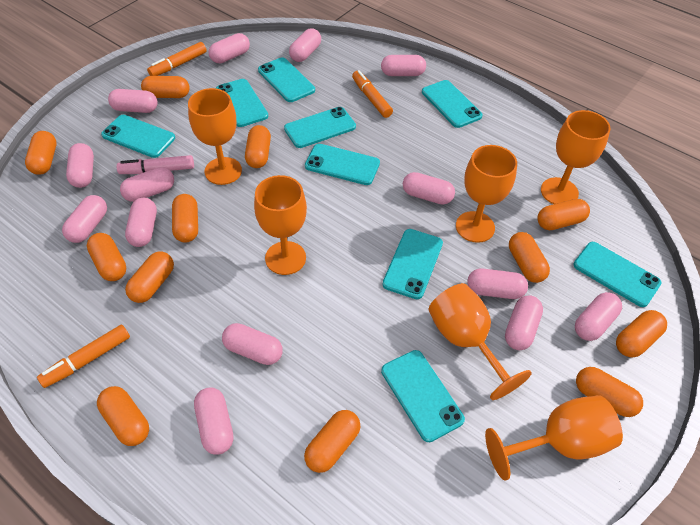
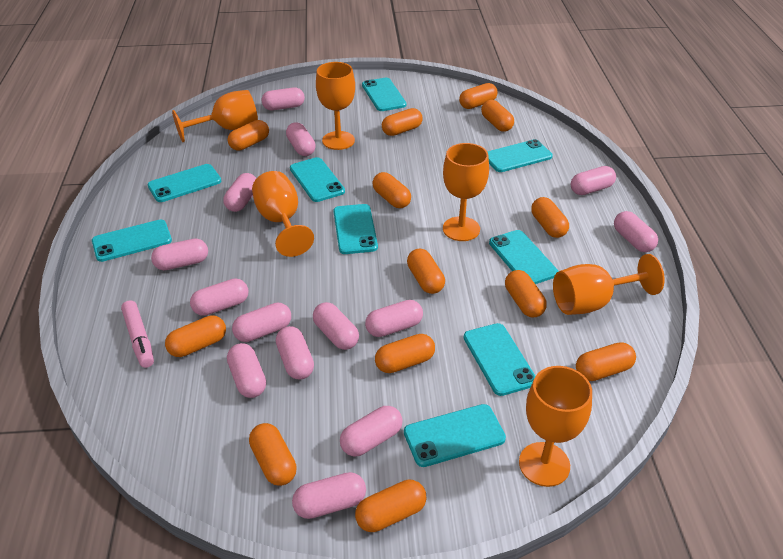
orange capsule: [25,131,57,175] [87,233,126,281] [97,386,149,446] [125,252,174,303] [141,76,190,98] [172,194,198,243] [245,125,271,168] [304,410,361,473] [509,232,550,283] [537,199,590,230] [576,367,643,417] [616,310,667,358] = 12 -> [165,315,226,357] [228,120,269,151] [249,423,297,486] [355,479,426,532] [372,172,411,208] [375,334,435,373] [382,108,423,136] [407,249,445,294] [459,83,498,109] [481,100,514,132] [505,270,547,318] [531,197,569,238] [576,342,636,381] = 13
orange marker: [37,325,130,388] [147,42,207,76] [352,70,393,118] = 3 -> none = 0

